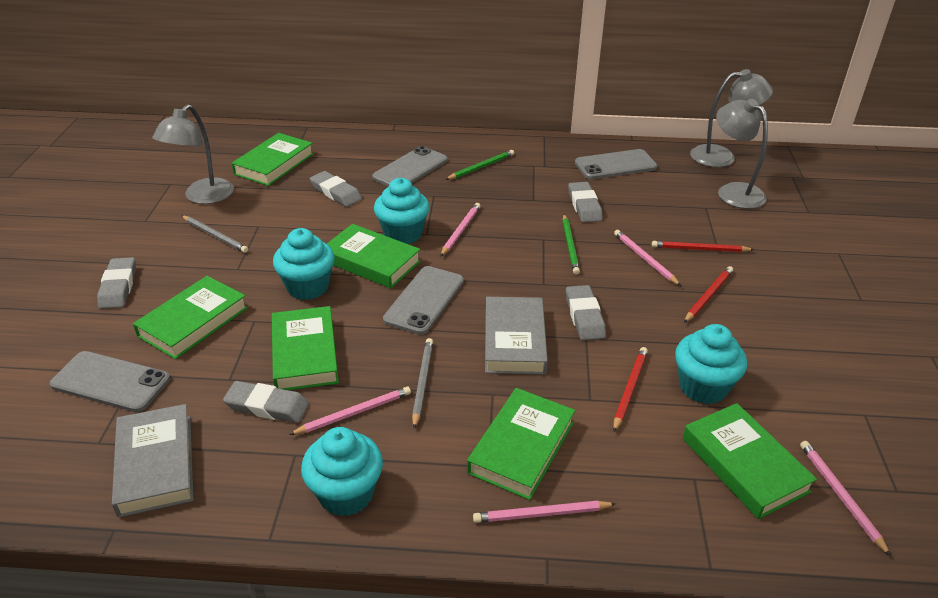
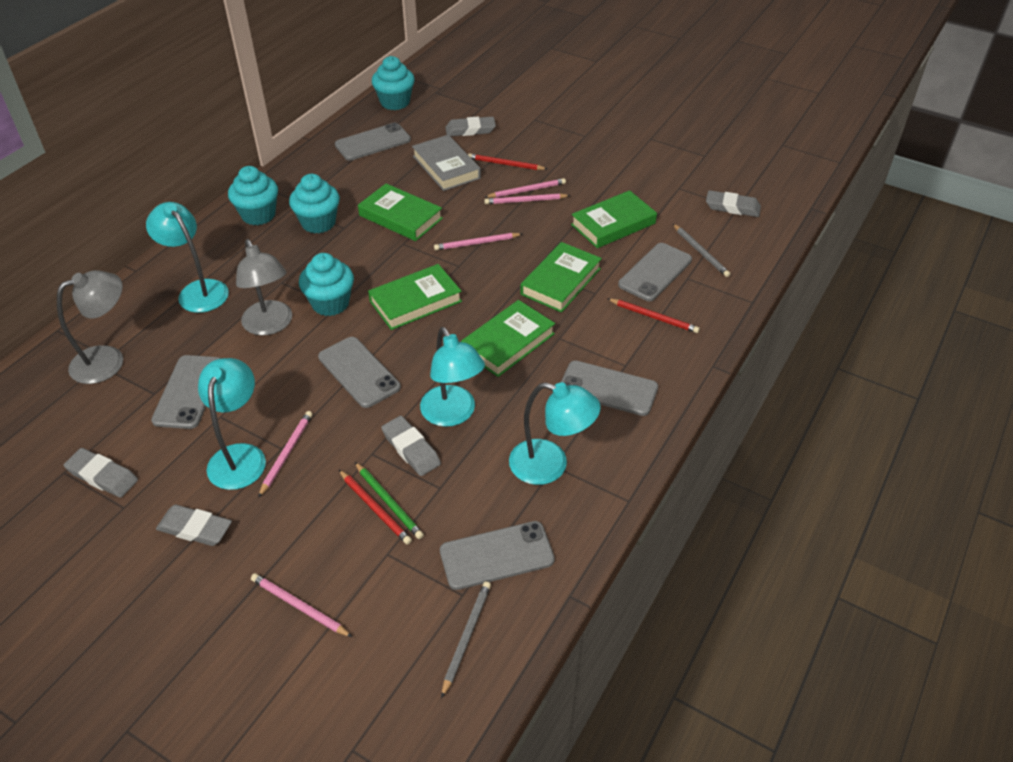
green book: [133,276,248,359] [232,133,314,186] [272,306,339,390] [327,224,421,288] [467,388,575,500] [683,403,817,519] = 6 -> [358,183,443,241] [368,264,462,330] [461,300,555,377] [520,242,602,313] [571,190,657,248] = 5
green pencil: [445,150,514,180] [563,214,580,275] = 2 -> [355,462,424,539] = 1
grey book: [112,404,194,518] [485,297,548,375] = 2 -> [412,135,481,191] = 1
grey lamp: [153,104,234,204] [690,69,773,167] [716,99,768,209] = 3 -> [57,270,123,384] [236,239,292,336] = 2
grey phone: [50,351,170,412] [372,146,448,187] [383,266,464,335] [575,149,657,179] = 4 -> [151,355,221,429] [318,337,401,408] [335,123,411,161] [440,521,555,590] [561,361,658,416] [618,243,692,301] = 6
turquoise lamp: none = 0 -> [146,202,229,313] [198,358,266,490] [420,327,485,427] [509,382,601,485] = 4

